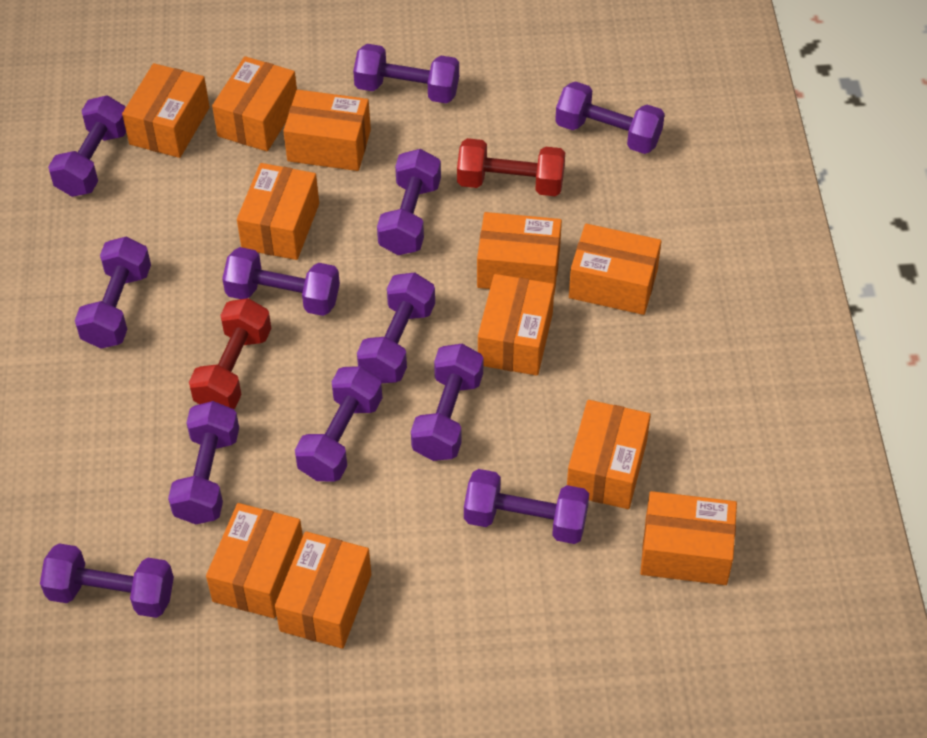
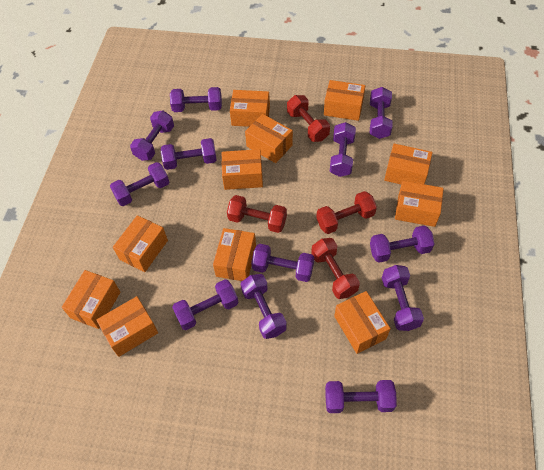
red dumbbell: [189,298,272,409] [457,138,565,196] = 2 -> [227,195,287,233] [287,95,330,142] [311,238,360,299] [316,191,377,234] = 4

